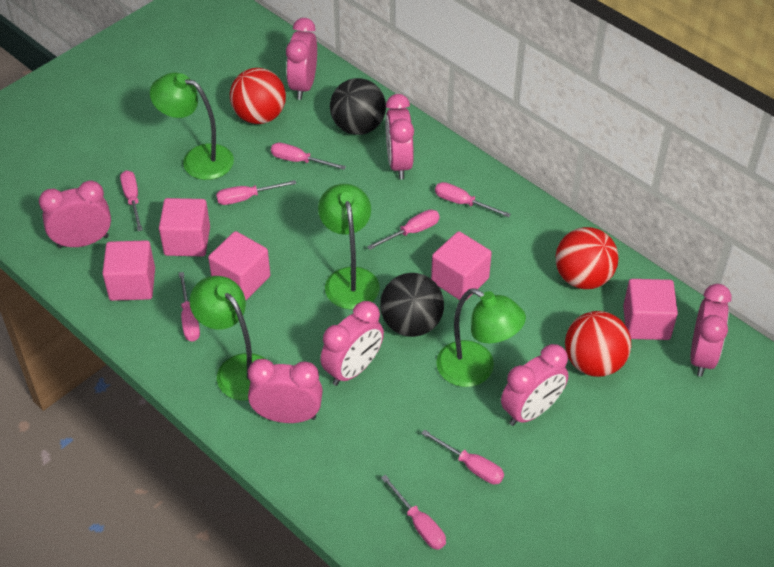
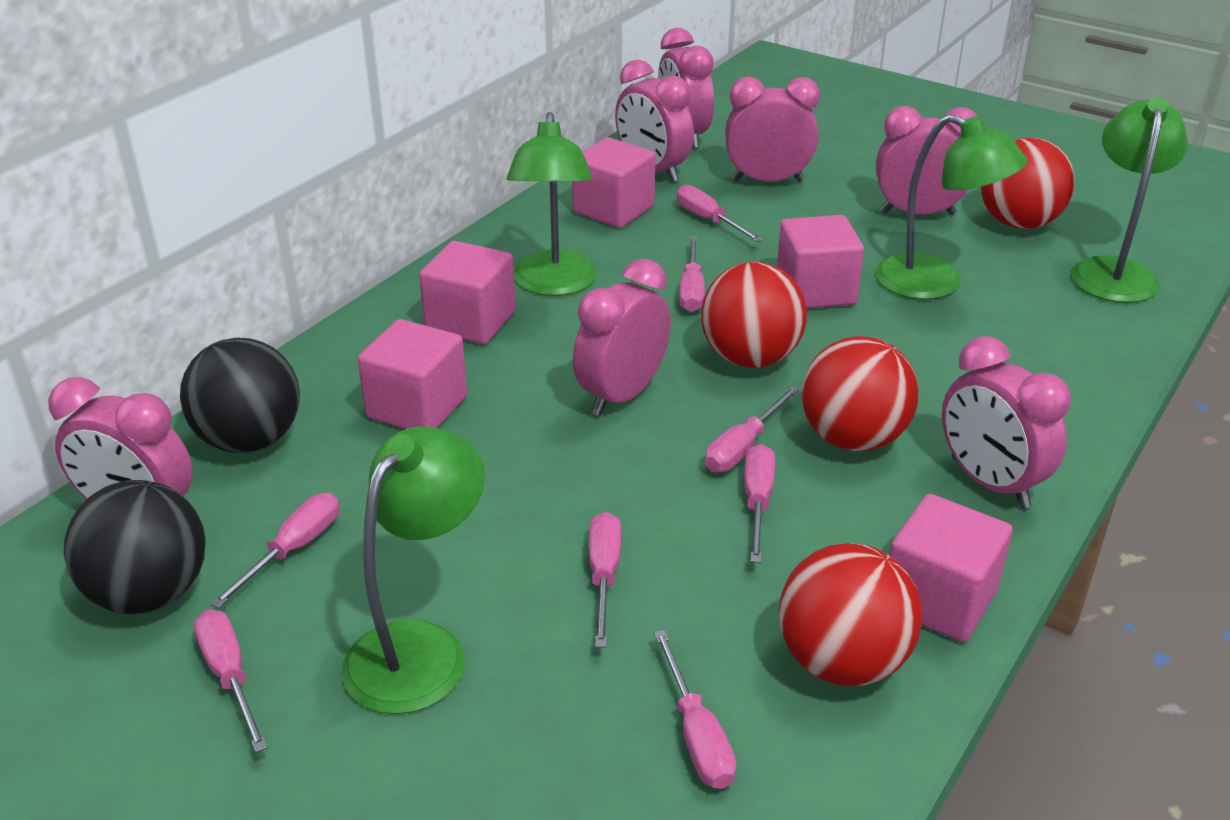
red ball: [230,68,286,124] [556,227,618,289] [565,311,631,377] = 3 -> [701,262,807,368] [779,543,922,686] [802,336,919,451] [981,137,1075,229] = 4

